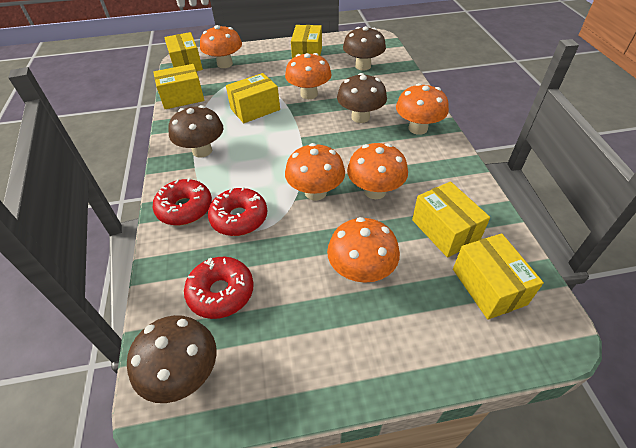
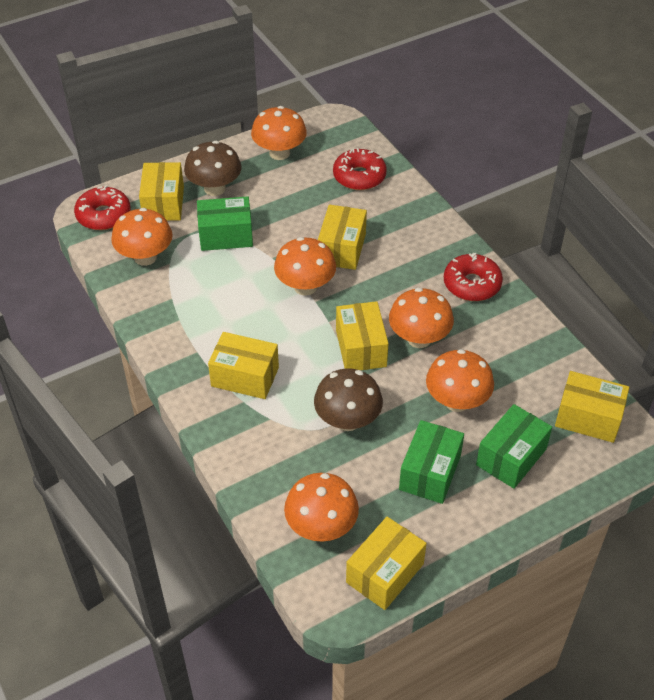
brown mushroom: [127,315,216,403] [168,105,223,157] [337,73,387,123] [343,26,386,70] = 4 -> [184,141,241,196] [314,368,383,431] = 2
green box: none = 0 -> [197,196,253,251] [399,420,464,504] [476,404,552,489] = 3

